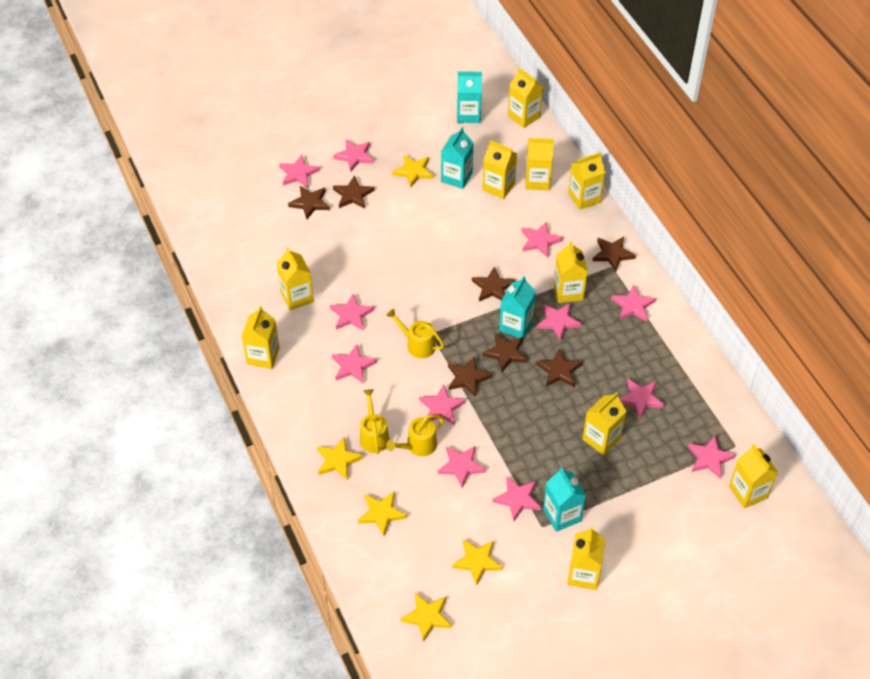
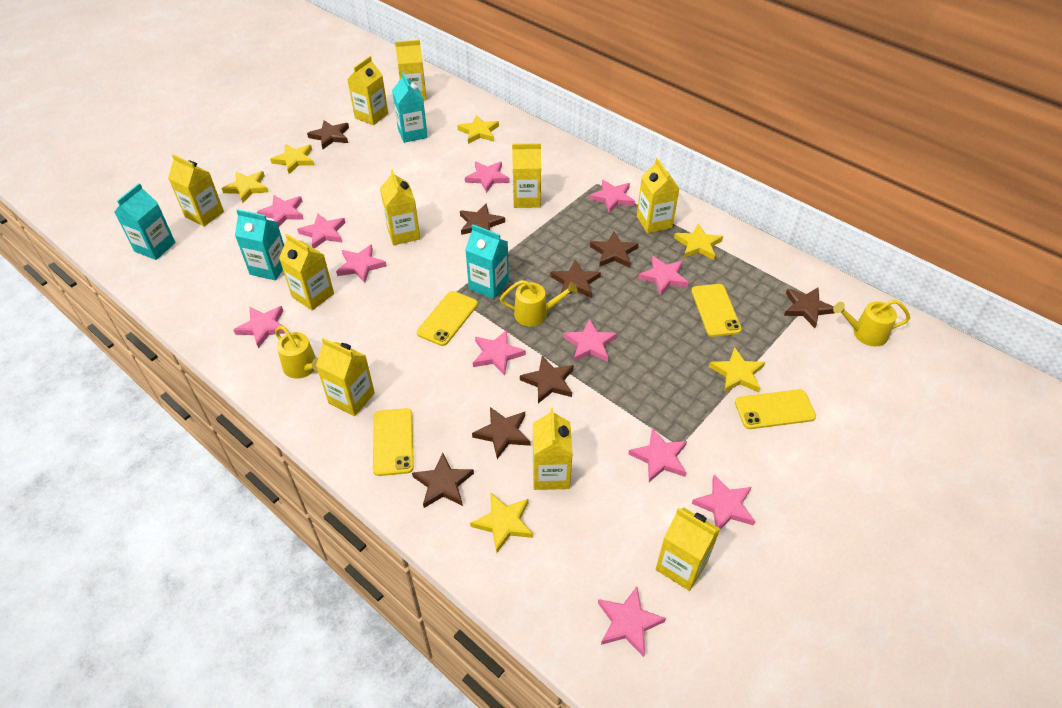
brown star: [288,186,330,219] [333,175,374,209] [448,356,492,397] [472,267,515,301] [482,333,527,372] [536,349,582,387] [593,237,636,271] = 7 -> [307,120,349,149] [412,453,474,508] [460,203,505,235] [472,407,530,459] [520,356,574,403] [551,260,601,298] [590,232,639,268] [784,288,835,328] = 8
yellow phone: none = 0 -> [373,408,414,476] [417,291,478,346] [692,284,742,337] [735,389,816,429] = 4
yellow star: [317,437,363,480] [358,491,407,536] [392,155,433,187] [401,593,452,642] [452,539,503,585] = 5 -> [221,171,268,203] [270,144,314,174] [457,115,499,144] [470,493,533,553] [674,224,723,260] [709,347,765,393] = 6

